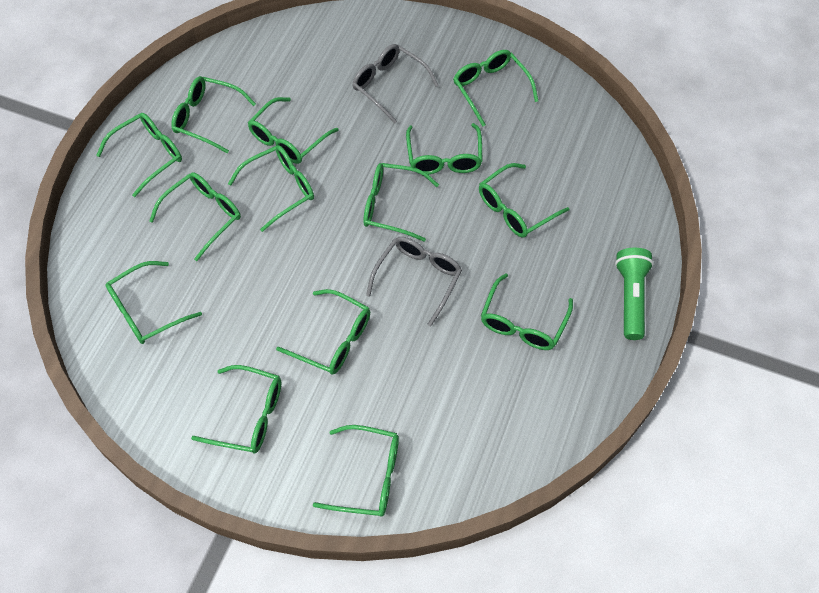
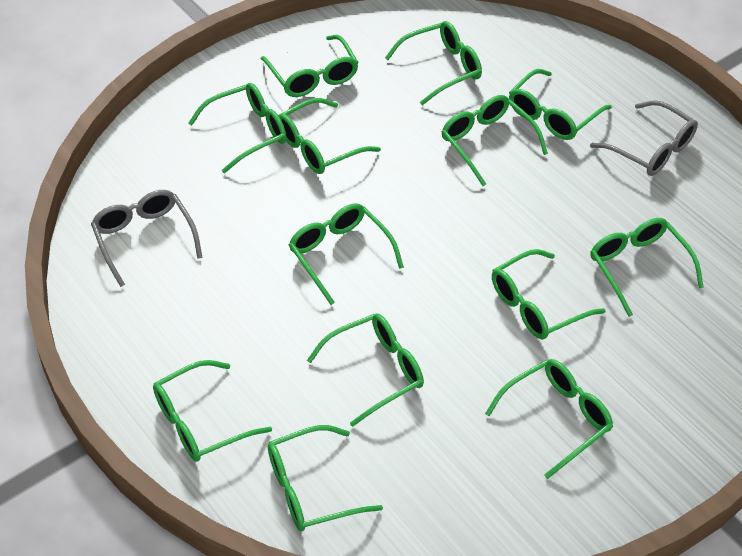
green flashlight: [615,248,654,340] = 1 -> none = 0
green glasses: [96,113,182,197] [105,261,202,344] [149,172,241,261] [171,76,256,153] [191,365,281,454] [228,145,314,232] [248,97,339,164] [276,289,370,375] [313,425,399,517] [363,163,439,242] [406,123,483,174] [453,50,538,126] [479,163,570,238] [481,274,573,350] = 14 -> [153,360,272,462] [188,83,287,173] [261,35,359,97] [268,425,383,531] [278,98,381,174] [289,203,404,305] [307,314,424,427] [385,21,482,105] [442,95,548,186] [485,359,613,479] [492,249,606,339] [509,69,612,140] [591,218,704,317] = 13

